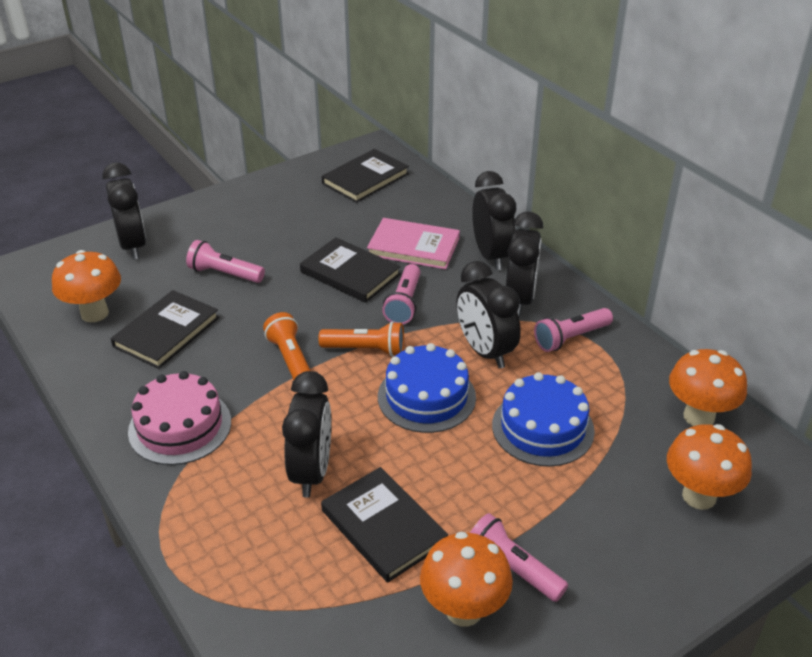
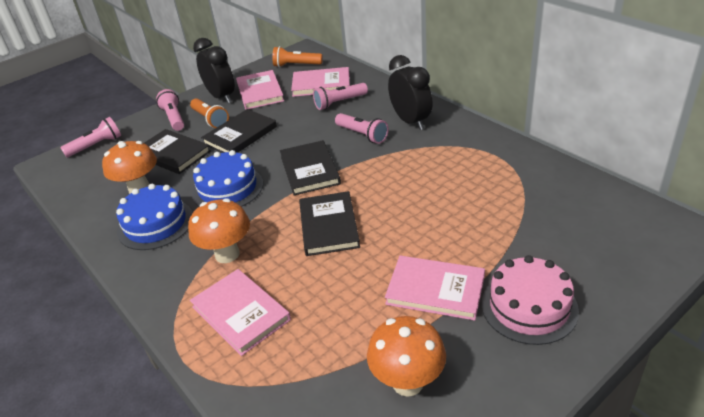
black clock: [102,162,146,259] [282,371,331,497] [456,261,521,368] [472,171,516,270] [506,211,543,316] = 5 -> [193,38,235,103] [388,55,433,130] = 2
orange mushroom: [52,250,121,322] [420,532,513,627] [667,424,752,510] [669,349,747,426] = 4 -> [102,141,157,194] [188,198,250,263] [367,316,446,397] = 3
pink book: [367,218,460,269] = 1 -> [190,269,291,356] [236,70,284,109] [291,67,350,97] [385,256,485,321] = 4

